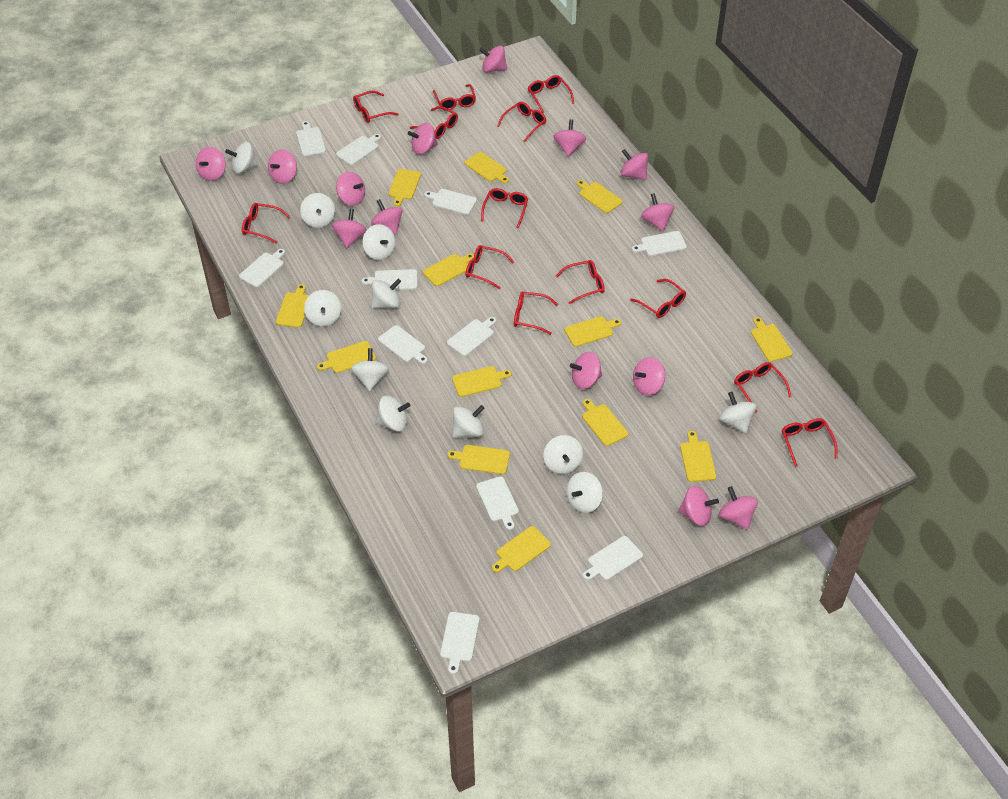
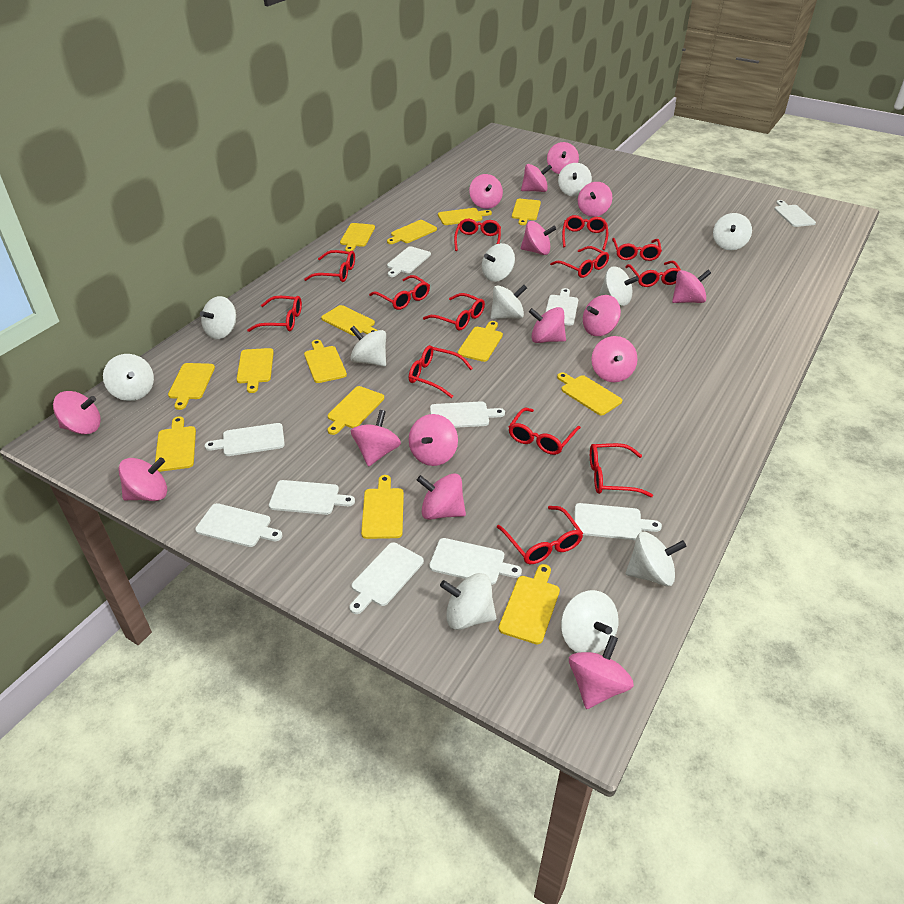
pink spinning top: [196,147,226,181] [268,150,297,184] [332,209,367,248] [336,172,365,206] [371,199,403,235] [408,123,438,155] [479,46,507,73] [553,119,586,157] [570,352,602,389] [621,149,648,180] [633,357,665,395] [641,193,674,231] [678,486,719,526] [719,486,758,530] = 14 -> [53,391,101,434] [119,457,167,501] [351,410,401,467] [409,414,458,466] [417,473,466,520] [469,174,503,209] [521,164,552,192] [521,221,556,255] [529,307,566,343] [547,142,579,174] [569,635,634,709] [578,182,612,217] [583,295,621,336] [591,336,638,382] [672,270,711,303] = 15
white cutting board: [239,249,285,287] [296,121,326,156] [336,134,381,165] [362,269,417,290] [378,325,428,364] [424,189,477,215] [440,612,479,674] [447,317,496,356] [476,476,519,530] [583,536,643,580] [632,231,687,256] = 11 -> [195,503,283,547] [205,423,285,456] [269,480,355,515] [349,542,424,614] [387,246,431,277] [429,538,522,585] [430,401,505,428] [545,288,578,325] [574,503,662,540] [774,200,816,227] = 10
yellow cutting board: [276,284,309,328] [317,341,376,373] [389,169,421,206] [423,253,474,286] [447,445,510,474] [452,366,512,397] [465,152,509,183] [492,526,551,573] [564,316,621,347] [577,180,623,213] [582,399,628,446] [680,431,716,482] [751,317,793,362] = 13 -> [155,416,196,472] [168,363,215,410] [237,348,274,393] [304,340,347,383] [321,305,378,336] [327,386,384,435] [340,223,375,252] [361,475,404,539] [387,220,437,244] [438,208,492,225] [458,321,503,362] [499,564,560,644] [512,199,541,225] [557,372,622,415] = 14

